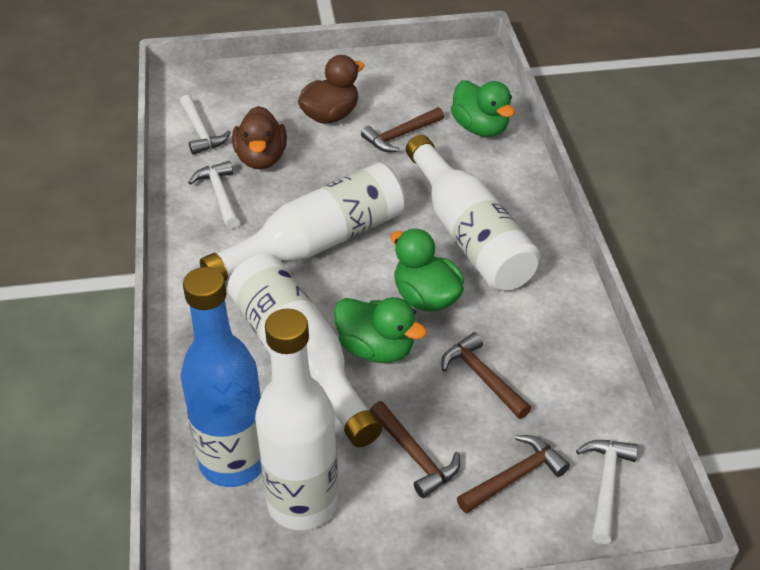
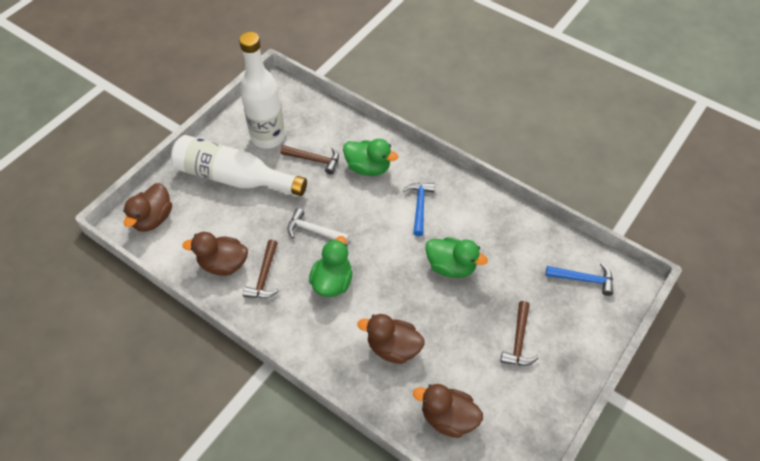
blue bottle: [181,267,262,487] = 1 -> none = 0
blue hammer: none = 0 -> [403,183,435,236] [546,263,613,296] = 2
brown duck: [232,106,287,169] [298,55,364,124] = 2 -> [123,183,172,232] [182,232,248,276] [358,314,425,364] [413,384,483,438] = 4
brown hammer: [361,107,444,152] [370,401,460,498] [441,332,531,419] [457,435,570,513] = 4 -> [243,240,279,298] [280,145,339,175] [500,301,538,366] = 3
white bottle: [200,163,405,281] [227,254,382,447] [255,309,338,530] [406,135,540,291] = 4 -> [171,135,307,196] [239,32,285,149] = 2
white hammer: [180,95,231,155] [188,161,240,229] [576,440,638,544] = 3 -> [287,208,350,244] = 1

